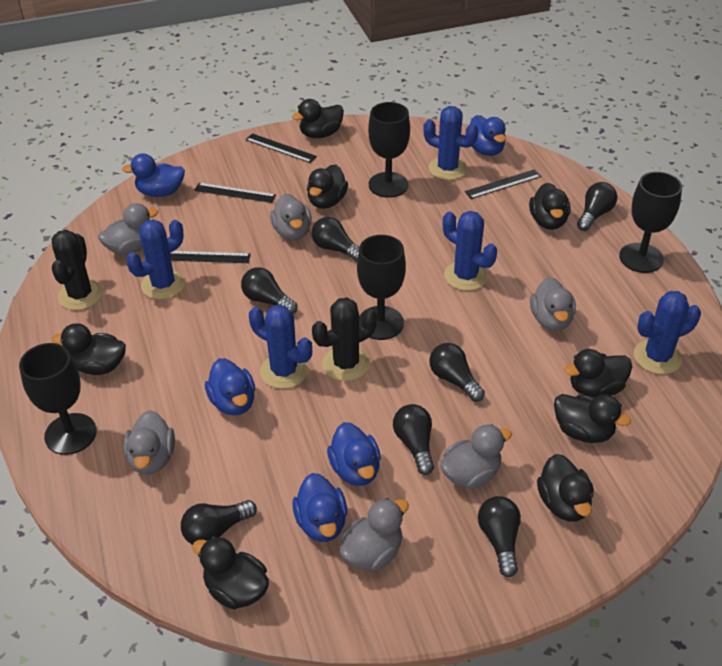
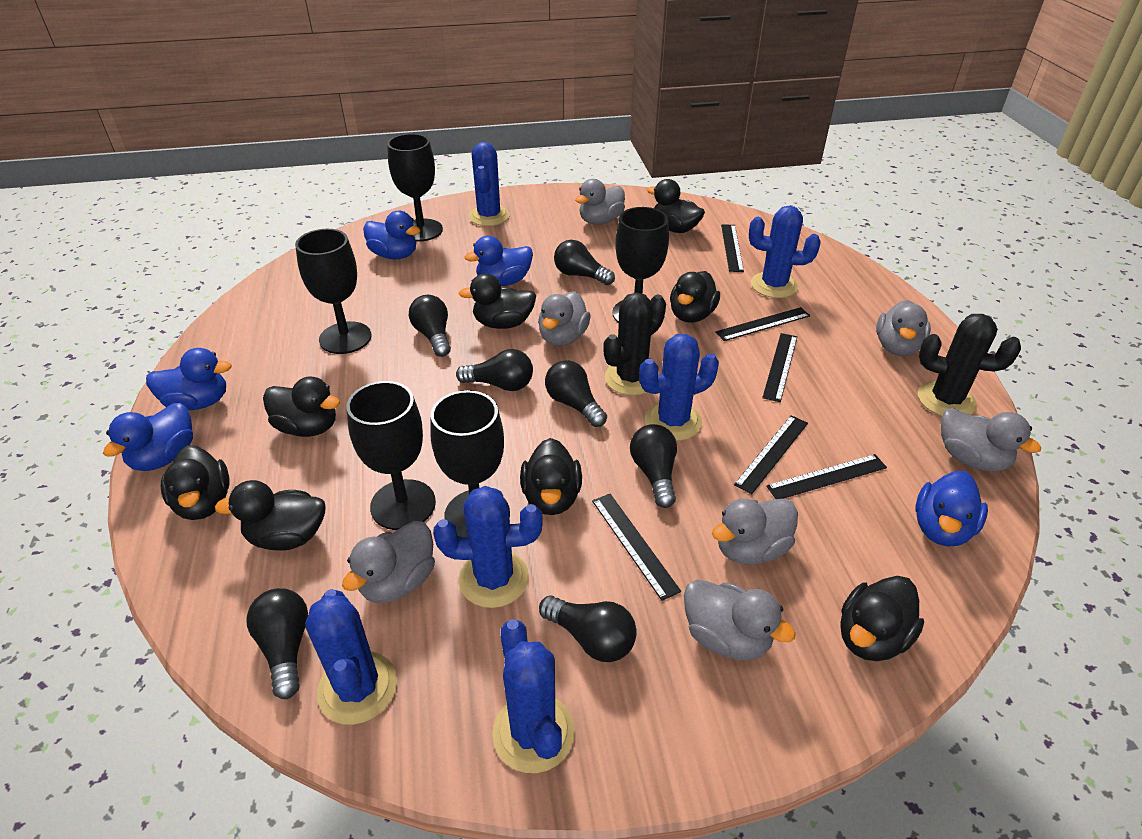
black goblet: [19,343,97,455] [357,235,406,340] [368,102,410,198] [619,172,682,273] = 4 -> [295,229,372,354] [346,381,436,530] [387,134,443,242] [430,390,510,537] [612,207,669,323] = 5
black ruler: [170,251,251,263] [194,183,276,203] [245,133,317,163] [465,169,541,199] = 4 -> [592,494,681,601] [715,307,810,341] [721,224,744,272] [734,415,808,494] [762,333,797,402] [766,454,887,499] = 6
blue cactus: [126,219,185,299] [249,305,312,389] [423,106,478,180] [443,211,497,291] [634,291,701,374] = 5 -> [305,589,397,725] [433,486,542,608] [469,142,510,226] [492,619,575,773] [639,334,719,441] [749,206,821,298] = 6
grey duck: [98,203,158,255] [123,410,175,475] [270,193,312,240] [340,498,409,571] [440,424,512,489] [530,277,576,331] = 6 -> [342,521,435,603] [538,291,591,346] [575,179,625,225] [684,580,796,660] [712,498,798,565] [876,300,931,356] [941,408,1041,472] = 7

